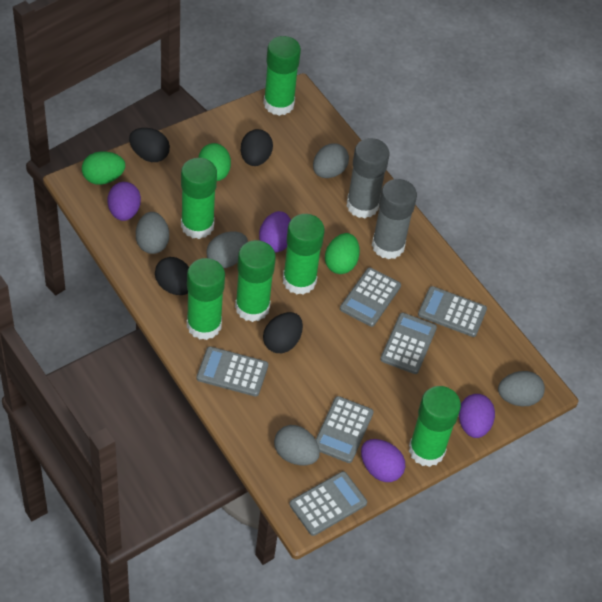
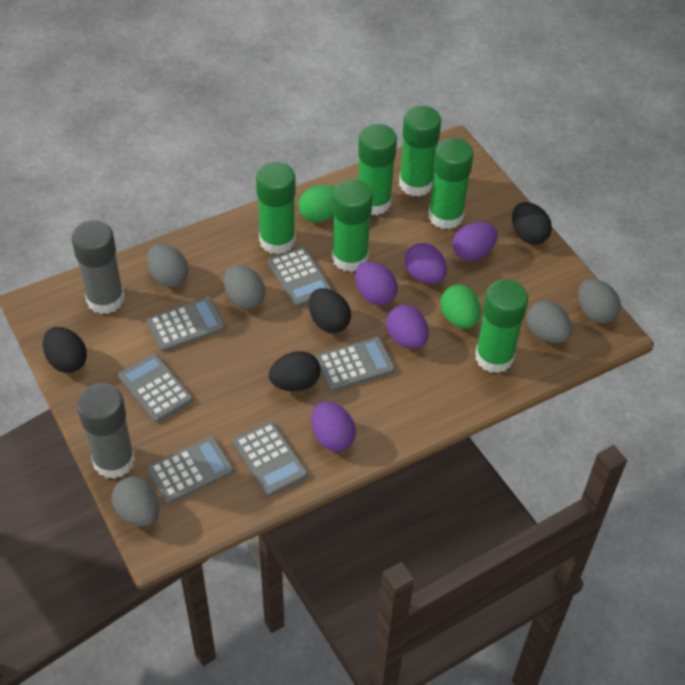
green egg: [82,151,125,185] [199,143,231,181] [325,233,360,274] = 3 -> [298,185,335,222] [440,285,481,329] = 2
purple egg: [107,182,141,221] [259,211,291,253] [361,439,405,482] [459,394,495,438] = 4 -> [311,401,356,451] [355,262,398,305] [386,305,428,349] [405,243,447,284] [452,222,498,261] = 5

